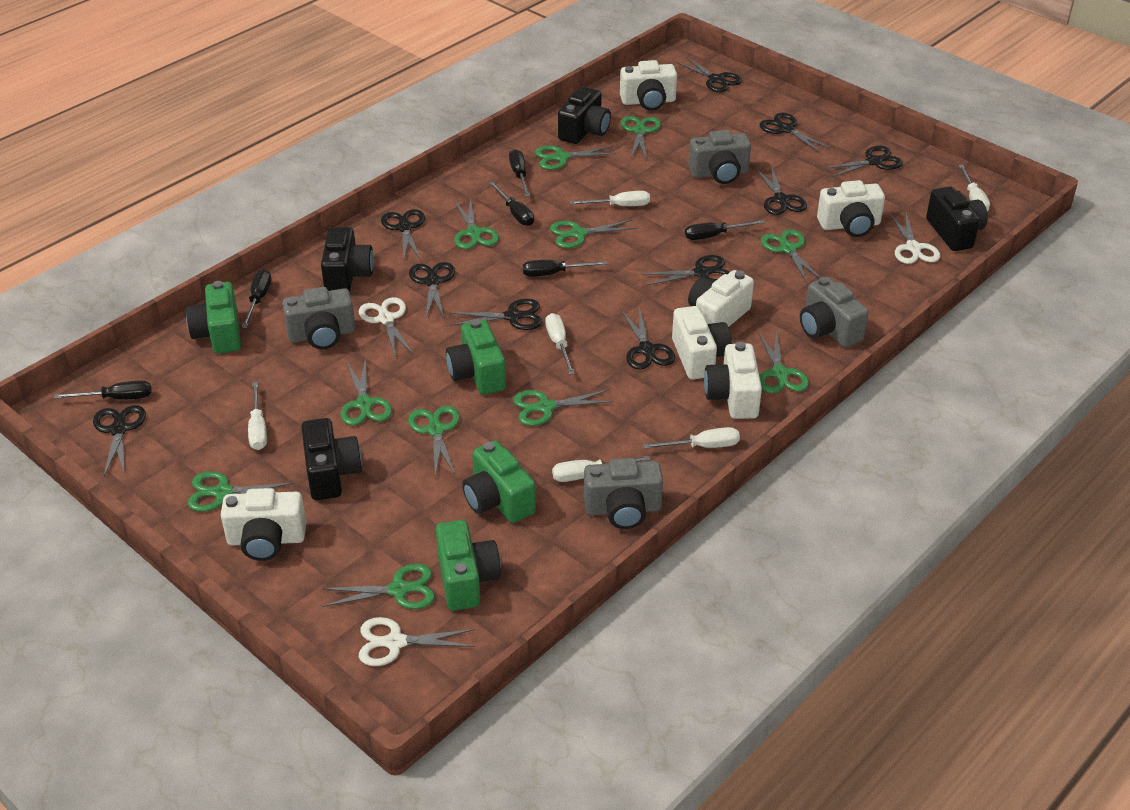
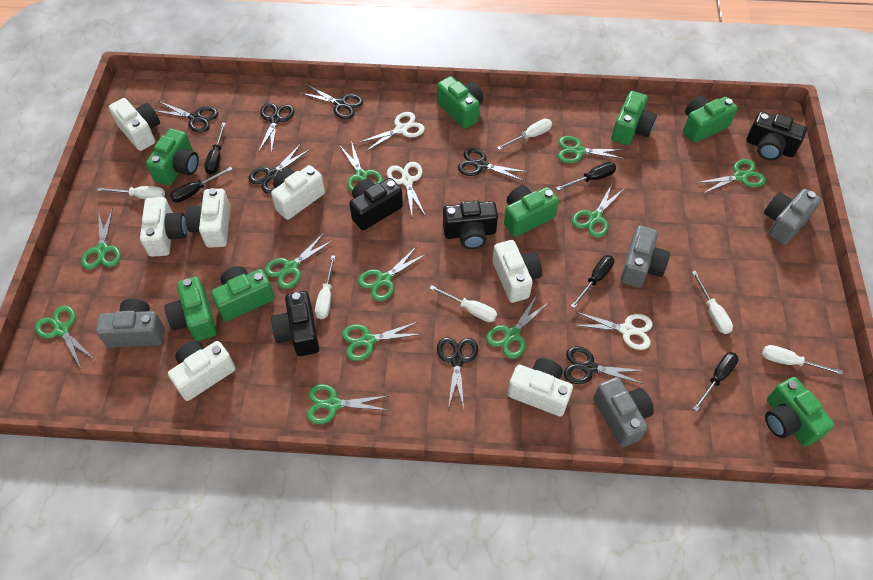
black scissors: [93,405,146,476] [381,209,425,260] [409,262,455,318] [450,299,542,330] [622,307,675,370] [641,255,730,286] [675,56,742,92] [756,166,807,215] [759,113,831,153] [823,146,903,178] = 10 -> [155,101,218,133] [249,144,310,194] [258,103,294,154] [300,84,363,119] [437,337,478,409] [458,148,528,181] [564,346,645,384] = 7
black screwdriver: [54,380,151,400] [242,269,271,328] [489,181,534,226] [509,149,530,197] [523,260,607,277] [685,220,765,240] = 6 -> [170,167,233,203] [204,123,226,175] [556,162,616,191] [571,255,614,308] [693,352,739,412] = 5
green camera: [186,281,241,354] [436,520,501,611] [446,319,506,394] [462,440,536,523] = 4 -> [146,129,199,185] [164,276,217,341] [211,266,275,321] [437,76,483,129] [504,186,559,237] [612,91,657,145] [683,96,738,143] [765,377,835,446] = 8
white camera: [221,488,306,561] [620,60,677,111] [672,306,732,379] [688,270,754,327] [704,342,762,419] [817,180,885,237] = 6 -> [109,98,160,151] [140,197,187,257] [168,341,235,401] [185,188,231,248] [271,165,325,220] [493,240,542,303] [508,358,573,416] = 7

